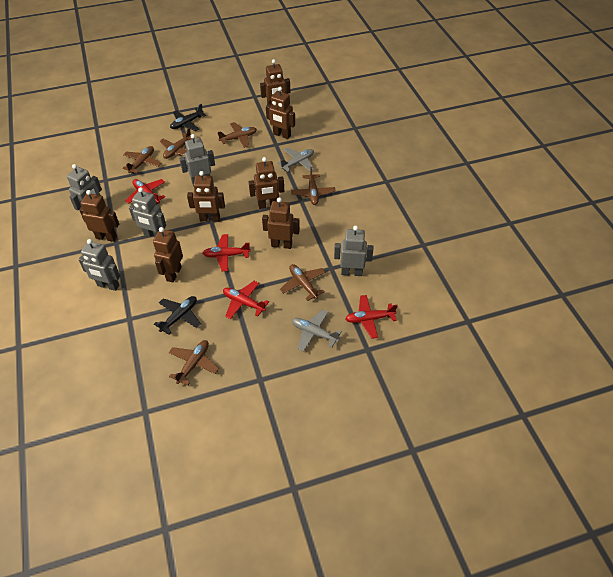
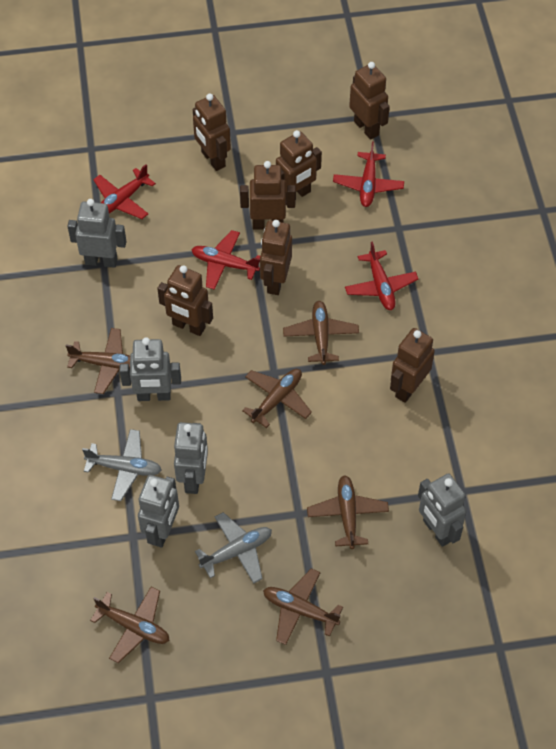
black plane: [154,296,201,335] [170,104,206,131] = 2 -> none = 0

